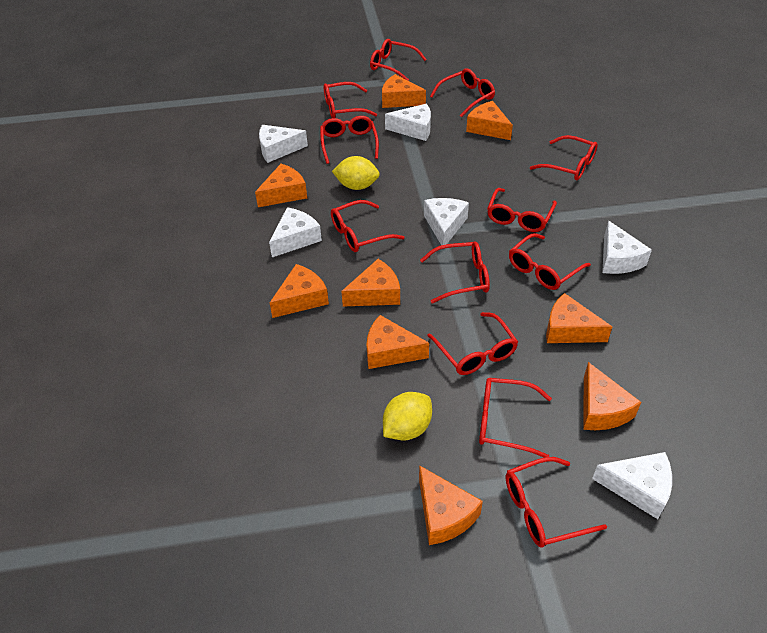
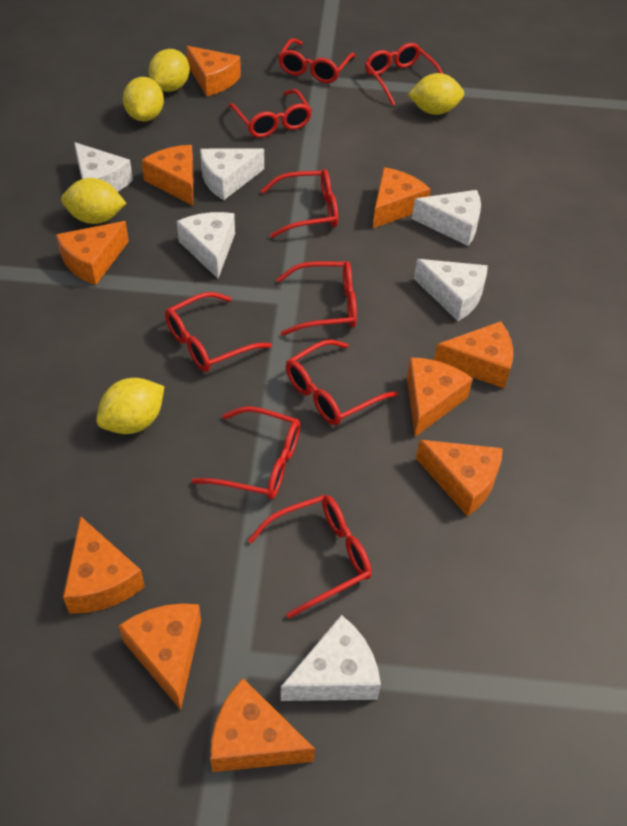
orange cheese: [255,164,307,207] [270,264,329,318] [341,259,400,307] [366,315,429,369] [382,74,426,108] [419,465,483,545] [466,101,513,140] [546,293,612,343] [583,362,641,430] = 9 -> [56,221,129,285] [63,516,145,614] [119,603,201,710] [142,145,193,206] [186,46,241,96] [210,678,315,772] [373,167,431,228] [407,357,473,437] [416,440,503,516] [434,321,513,388] = 10
red glasses: [320,116,379,164] [324,82,377,118] [331,200,404,252] [370,39,427,81] [420,241,490,303] [427,312,518,375] [430,69,495,117] [479,378,552,458] [487,188,557,232] [505,457,607,548] [509,233,591,290] [530,135,598,180] = 12 -> [165,292,272,372] [192,406,300,499] [228,89,312,138] [248,495,372,618] [260,169,338,238] [277,261,357,336] [278,38,355,83] [286,339,398,425] [365,43,443,106] = 9
yellow lemon: [332,156,380,190] [383,392,432,440] = 2 -> [61,178,126,224] [96,378,164,434] [123,77,164,122] [148,49,190,92] [408,73,464,115] = 5

